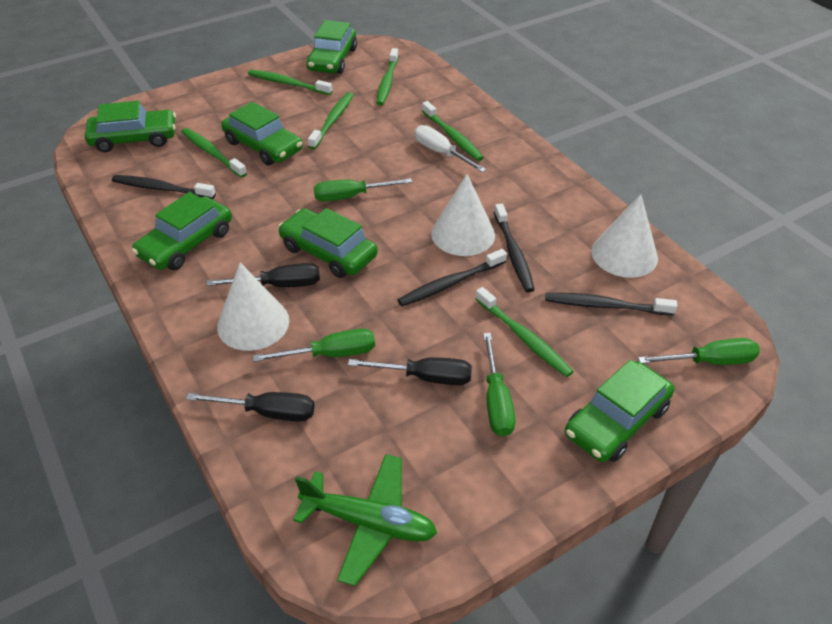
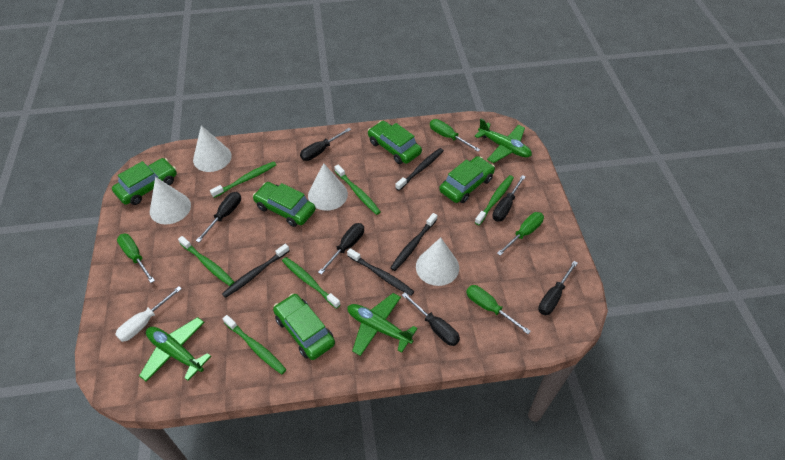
black screwdriver: [186,392,315,422] [207,263,320,287] [348,358,472,385] = 3 -> [196,192,241,242] [300,128,351,161] [318,223,364,275] [402,292,460,346] [492,175,526,222] [538,261,578,315] = 6
green car: [85,101,176,152] [132,192,232,270] [221,102,303,165] [278,208,378,278] [306,20,357,74] [565,360,674,462] = 6 -> [112,158,177,205] [253,182,316,227] [273,294,335,360] [368,121,422,164] [439,156,495,203] = 5
green plane: [293,454,437,586] = 1 -> [139,317,211,382] [347,293,418,356] [474,119,532,163] = 3
white cone: [217,263,289,351] [431,174,495,256] [591,194,658,278] = 3 -> [150,177,191,224] [193,125,232,172] [308,163,348,211] [416,237,459,286] = 4

